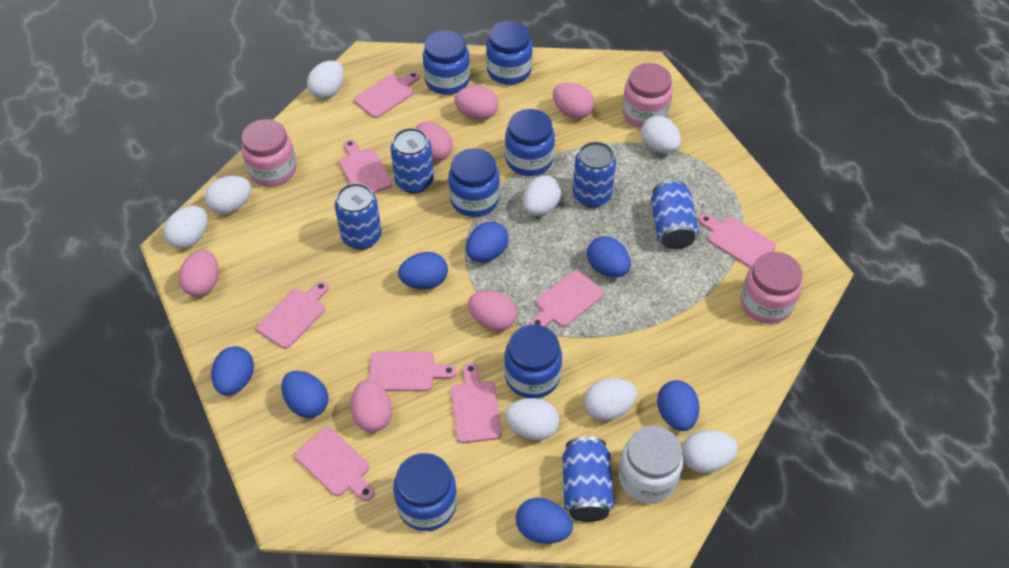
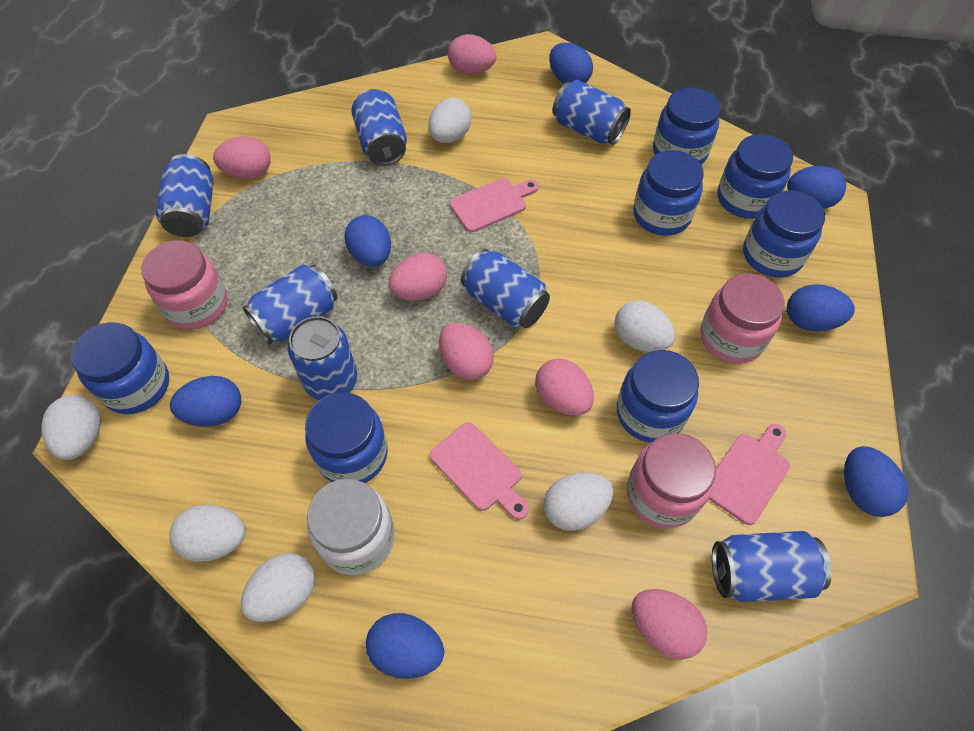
blue can: [335,183,382,250] [391,128,434,193] [562,436,614,522] [573,142,616,207] [651,179,699,249] = 5 -> [156,154,214,237] [243,264,338,345] [288,316,357,400] [351,89,407,166] [461,249,550,328] [553,80,631,145] [712,531,832,602] = 7
blue jar: [393,453,457,531] [423,30,470,95] [448,148,500,217] [486,21,533,85] [504,324,562,398] [505,109,555,176] = 6 -> [71,322,169,414] [305,392,388,483] [617,350,699,443] [633,150,704,236] [653,87,720,165] [717,134,793,219] [743,190,825,278] = 7
pink cutting board: [256,281,329,349] [295,427,375,501] [339,139,393,194] [354,71,420,118] [369,351,457,391] [451,362,502,443] [530,270,604,327] [698,214,776,268] = 8 -> [430,422,529,520] [449,178,539,232] [709,424,790,525] = 3
white egg: [164,206,208,248] [205,176,251,214] [307,61,344,99] [505,398,559,440] [523,175,561,216] [584,378,637,421] [641,116,681,153] [682,430,738,473] = 8 -> [41,395,101,460] [169,505,246,562] [241,553,315,622] [428,98,472,143] [544,472,613,531] [614,301,675,352] = 6

